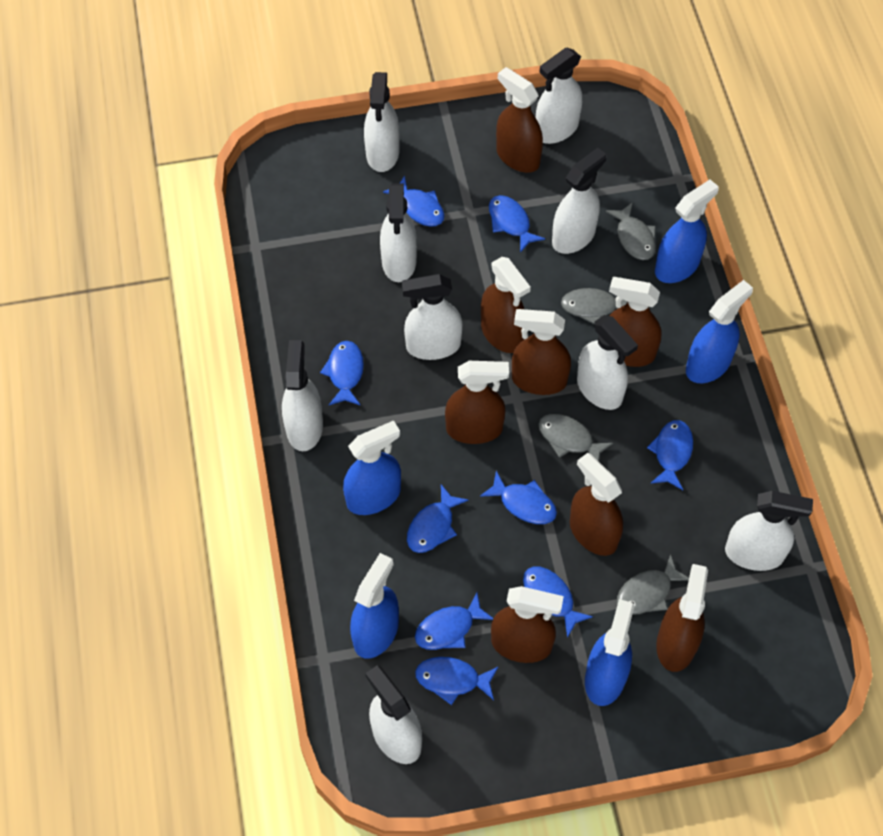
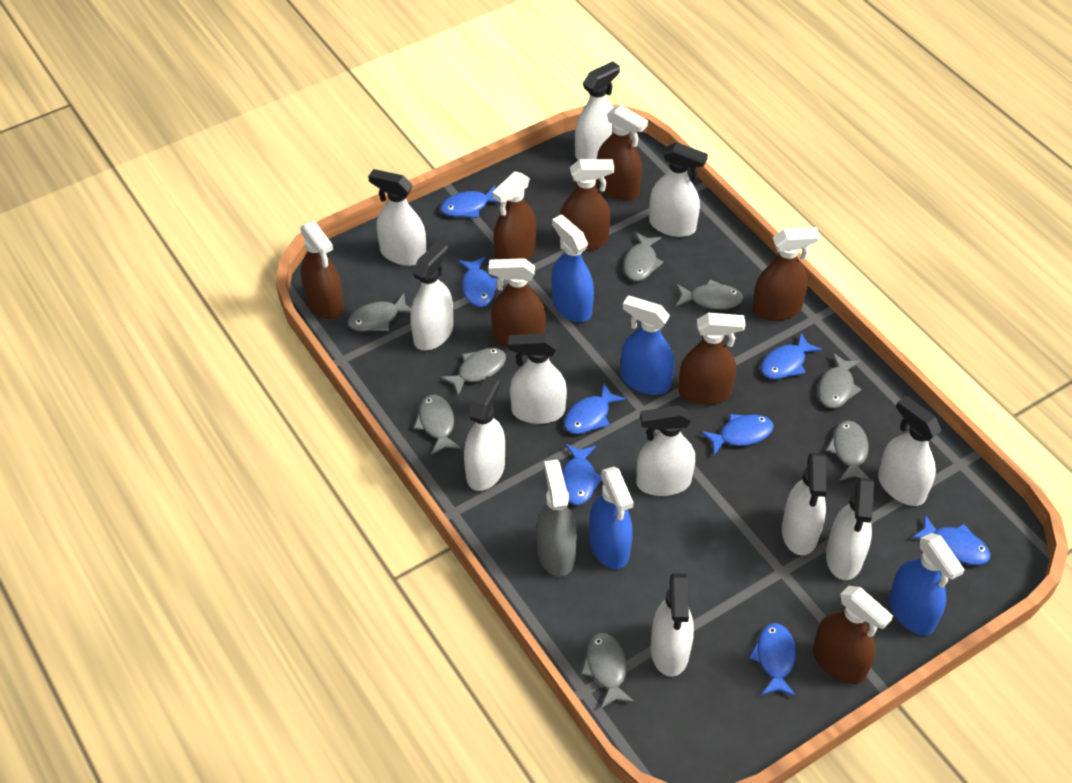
blue fish: [320,341,364,406] [383,175,444,227] [407,485,469,553] [415,593,494,650] [415,657,498,705] [480,471,557,524] [489,195,545,253] [523,567,593,638] [647,420,693,490] = 9 -> [440,185,500,218] [458,256,497,307] [562,444,602,505] [564,383,626,434] [701,414,774,455] [749,623,796,697] [761,333,823,379] [912,515,991,565] = 8
blue spray bottle: [343,420,401,515] [350,553,399,659] [585,599,634,706] [655,179,719,283] [686,280,753,383] = 5 -> [551,215,594,322] [589,466,634,569] [621,295,674,395] [889,533,965,635] = 4
grey fish: [538,414,613,461] [561,288,628,324] [606,202,656,260] [617,554,689,615] = 4 -> [348,293,411,332] [414,395,461,455] [440,348,506,396] [581,633,635,708] [623,232,664,281] [676,279,743,310] [818,353,862,408] [826,420,870,481] = 8
grey spray bottle: none = 0 -> [536,460,577,577] = 1
white spray bottle: [282,340,323,451] [364,72,399,172] [365,665,422,764] [380,183,417,282] [402,274,462,360] [536,48,582,144] [552,148,607,254] [577,315,638,410] [725,491,813,571] = 9 -> [368,169,426,266] [410,240,453,351] [464,376,505,491] [508,333,567,424] [575,61,620,160] [636,405,695,496] [649,142,708,237] [650,573,694,677] [782,453,827,555] [826,477,874,580] [878,396,942,506] = 11

